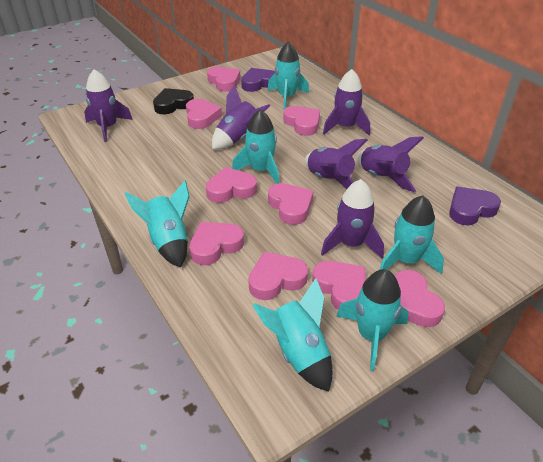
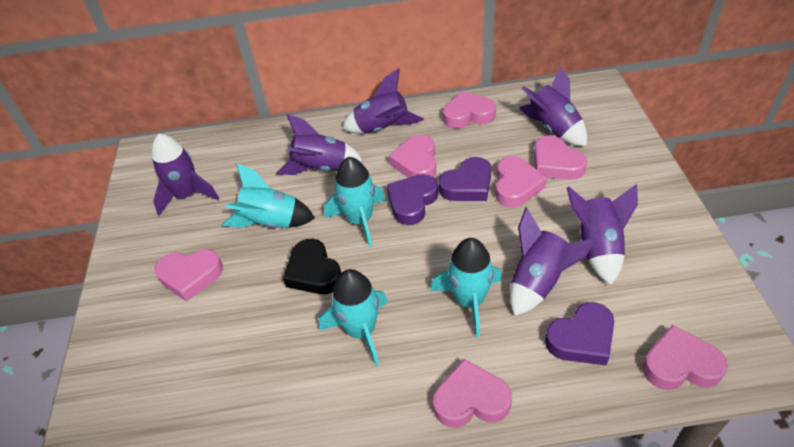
pink heart: [186,99,222,129] [189,222,244,265] [206,167,257,203] [207,67,241,92] [248,251,308,300] [268,183,313,225] [283,106,320,136] [312,261,366,310] [395,270,445,327] = 9 -> [155,249,223,302] [389,135,436,178] [433,359,512,428] [443,91,496,129] [495,156,547,207] [534,135,587,180] [643,325,728,390] = 7
purple heart: [241,68,275,92] [449,187,501,225] = 2 -> [387,174,438,225] [439,157,491,201] [545,302,614,365] = 3
turquoise rocket: [125,181,190,268] [232,109,279,184] [252,278,333,392] [267,42,309,109] [336,269,409,371] [379,196,444,274] = 6 -> [222,163,315,228] [319,269,388,366] [324,157,385,247] [431,238,502,337] = 4

